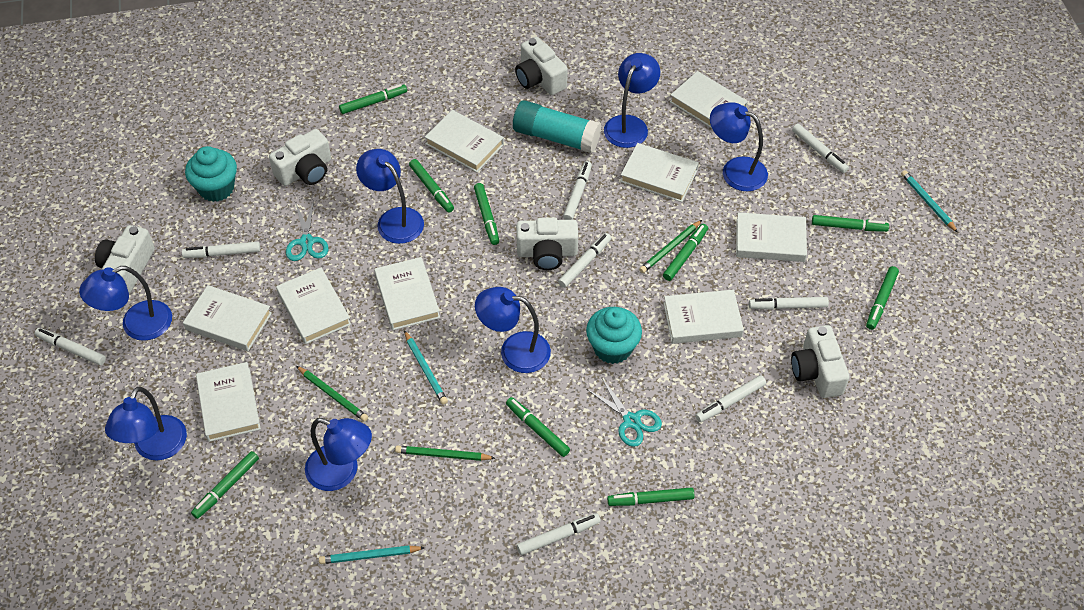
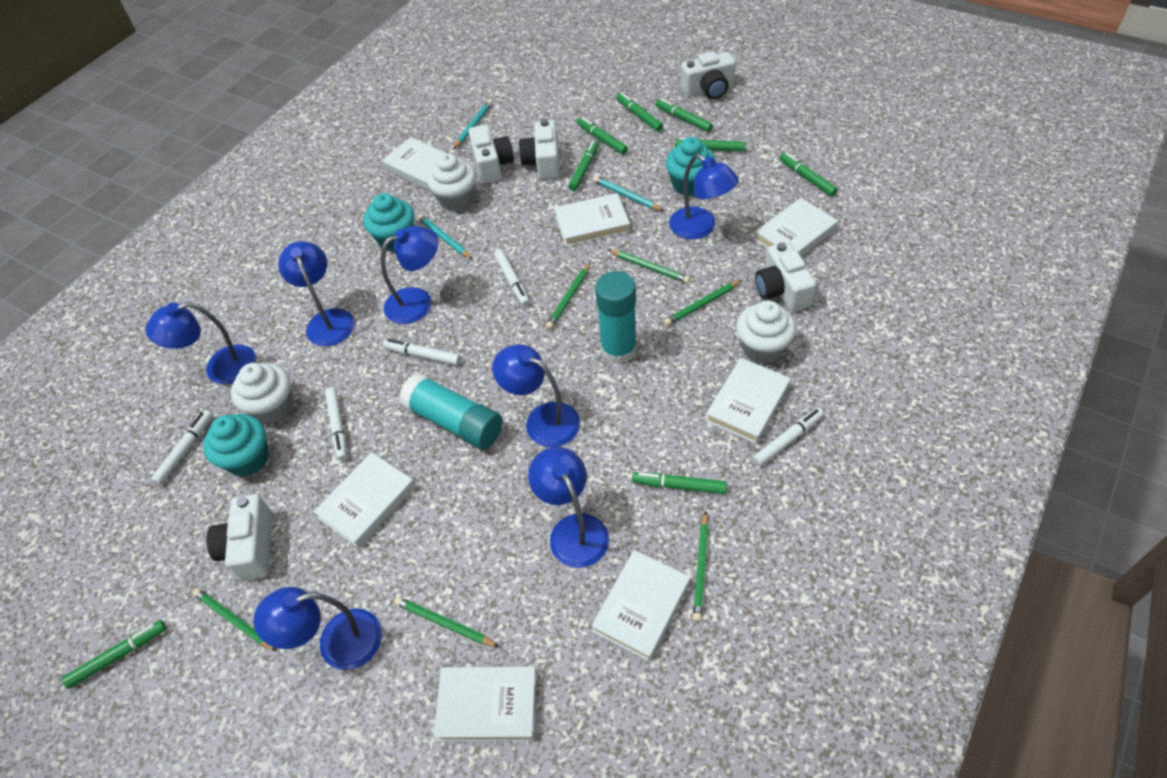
green marker: [191,451,259,519] [339,84,407,114] [409,159,454,213] [474,183,499,245] [506,397,570,457] [607,487,694,506] [663,224,708,281] [812,215,889,232] [866,266,899,330] = 9 -> [62,620,166,689] [568,140,599,191] [577,117,628,155] [616,93,663,132] [632,472,727,494] [656,98,713,132] [675,138,745,151] [780,153,838,196] = 8
green pencil: [296,366,368,422] [395,445,495,461] [639,220,702,273] = 3 -> [192,588,277,651] [394,597,499,647] [546,262,591,329] [609,250,690,283] [664,280,742,326] [693,512,709,622] = 6
turquoise cupcake: [185,146,237,202] [586,307,642,364] = 2 -> [203,414,269,477] [363,193,414,252] [666,137,716,196] = 3
turquoise glue stick: [513,100,601,153] = 1 -> [399,373,503,449] [595,271,637,364] = 2
turquoise scissors: [286,200,328,261] [586,377,662,447] = 2 -> none = 0
white book: [183,285,272,351] [196,362,261,442] [276,267,351,344] [374,257,440,330] [425,110,504,172] [620,143,699,202] [663,290,744,344] [670,71,748,128] [736,212,807,262] = 9 -> [314,452,415,548] [382,137,446,190] [433,666,537,742] [554,193,630,247] [591,550,690,661] [705,358,791,444] [754,198,838,256] = 7
white cupcake: none = 0 -> [231,363,293,424] [427,153,476,211] [736,301,796,364] = 3
white marker: [35,328,106,365] [182,242,260,258] [517,513,601,555] [558,233,611,288] [563,161,592,220] [696,375,766,422] [749,297,829,310] [792,124,849,173] = 8 -> [151,410,213,485] [325,387,347,461] [383,339,461,365] [494,249,530,306] [753,408,824,466] = 5

